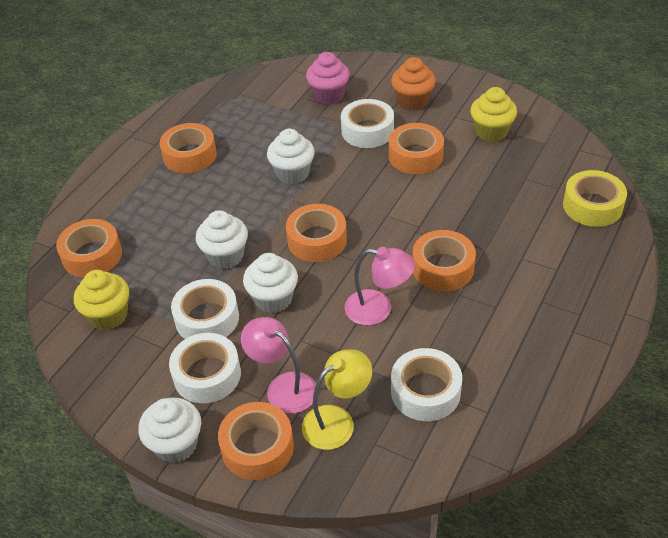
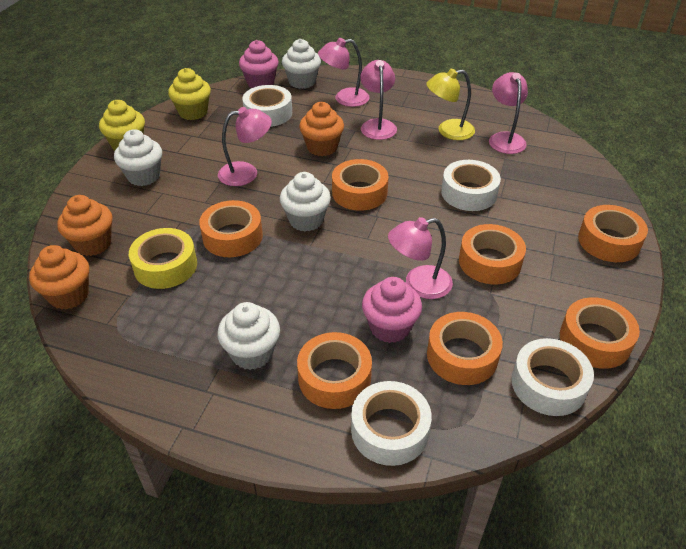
orange cupcake: [391,57,436,111] = 1 -> [29,245,89,310] [57,195,112,256] [299,102,344,156] = 3
orange tape: [56,219,122,278] [160,123,217,173] [218,402,294,480] [286,204,347,262] [389,123,444,174] [413,230,476,291] = 6 -> [199,200,263,257] [297,332,372,409] [332,159,389,211] [427,312,503,385] [459,224,526,284] [560,297,640,369] [578,205,648,262] = 7
pink cupcake: [306,52,350,104] = 1 -> [239,40,279,88] [362,277,422,343] = 2
pink lamp: [241,317,316,413] [345,247,415,325] = 2 -> [218,107,272,186] [318,38,369,107] [360,60,397,140] [388,217,453,299] [489,72,528,154] = 5

